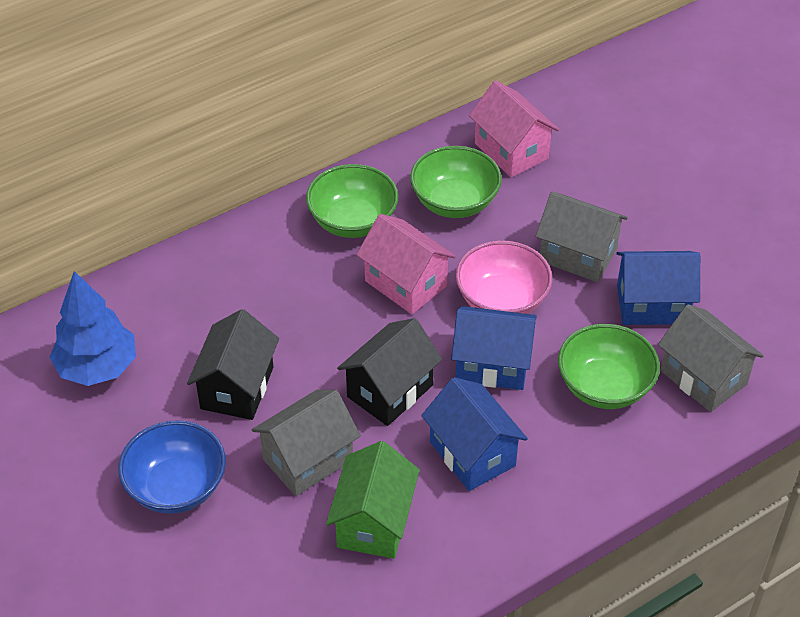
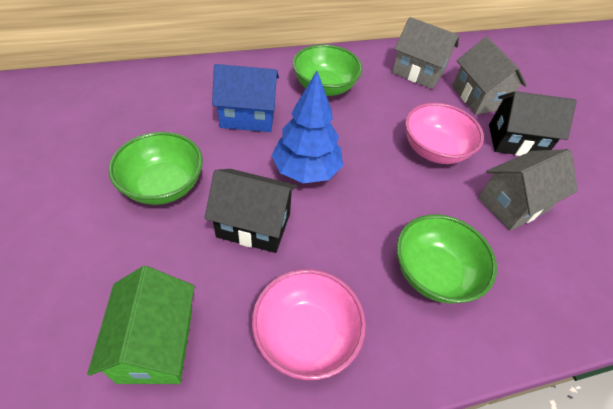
blue bowl: [118,420,226,514] = 1 -> none = 0
blue house: [421,377,528,491] [451,306,537,390] [617,251,700,325] = 3 -> [212,64,279,132] = 1
pink bowl: [456,240,552,314] = 1 -> [252,269,366,380] [405,103,484,164] = 2
pink house: [356,214,456,314] [469,81,559,177] = 2 -> none = 0

